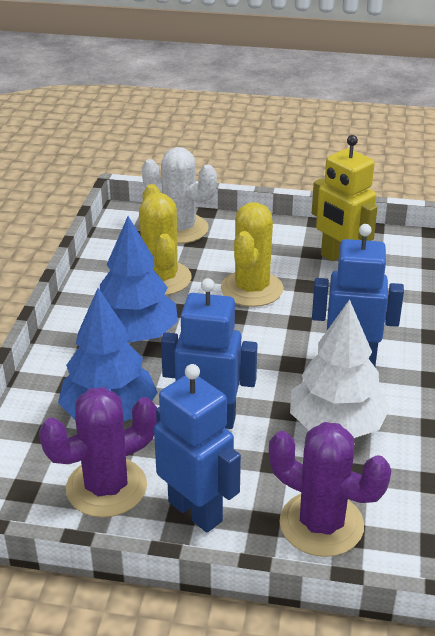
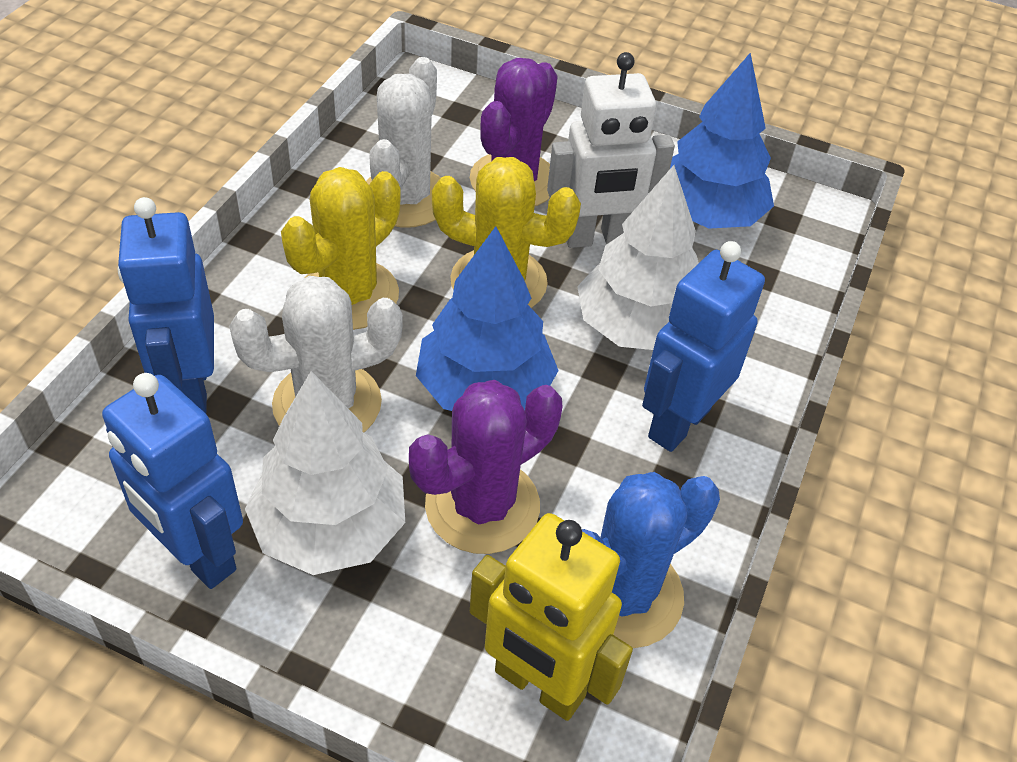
blue cactus: none = 0 -> [582,472,720,648] = 1
white cactus: [142,147,217,244] = 1 -> [229,276,403,433] [366,57,441,228] = 2
white robot: none = 0 -> [547,52,675,248] = 1
white tree: [290,299,390,438] = 1 -> [245,371,405,575] [577,165,699,350] = 2

